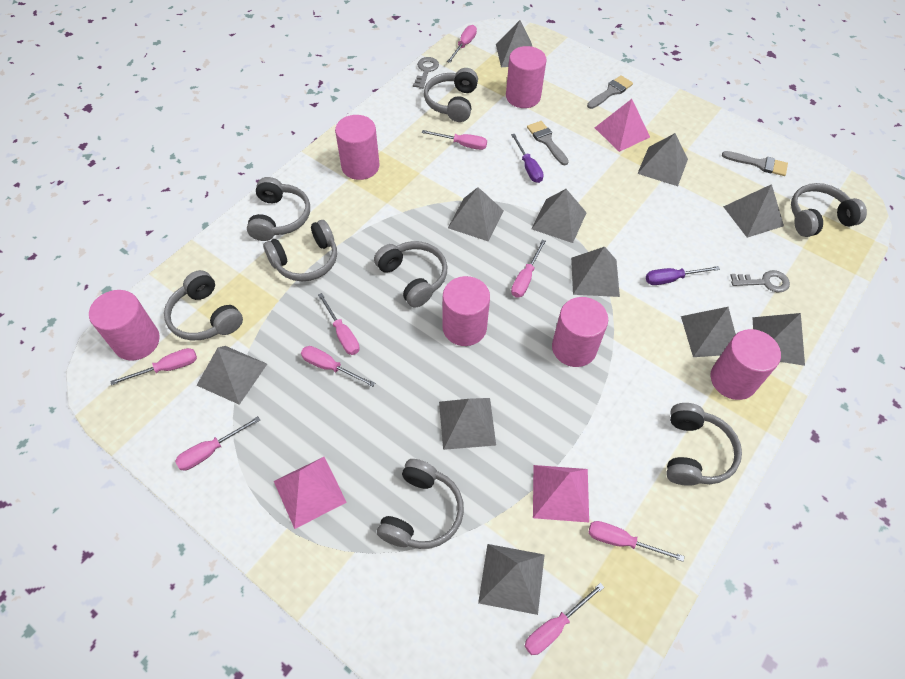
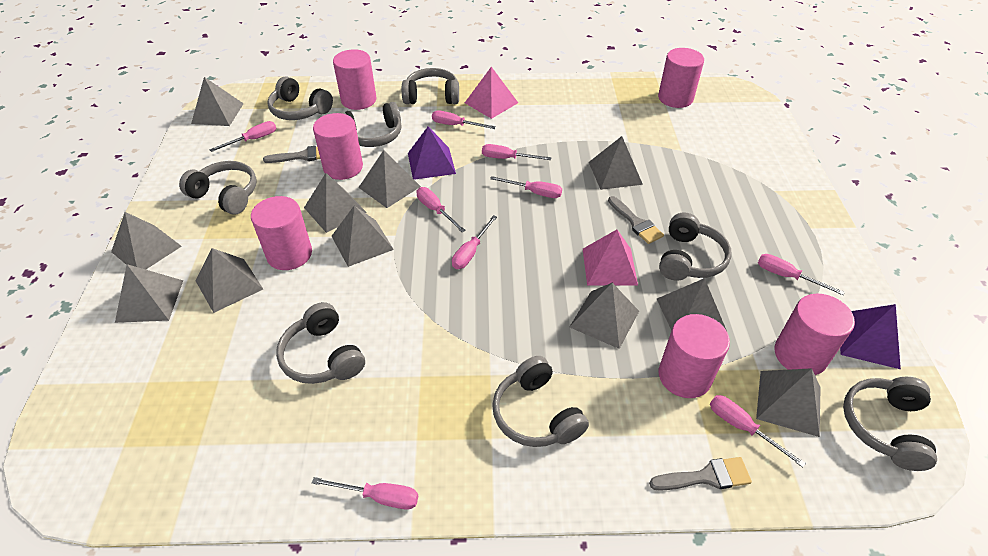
grey key: [413,57,439,89] [730,270,790,292] = 2 -> none = 0
pink pyramid: [274,457,347,529] [533,465,589,522] [595,99,650,152] = 3 -> [465,67,518,119] [583,230,638,285] = 2
purple pyramid: none = 0 -> [408,126,456,180] [840,304,901,369] = 2
purple screwdriver: [511,134,544,183] [646,266,720,285] = 2 -> none = 0

